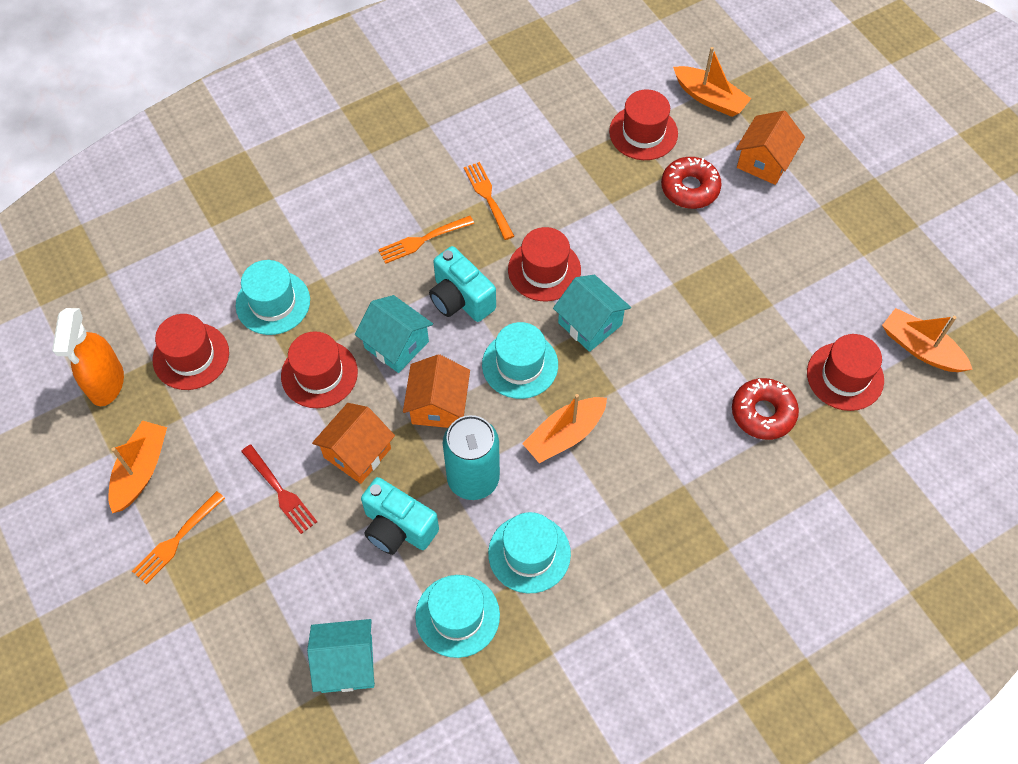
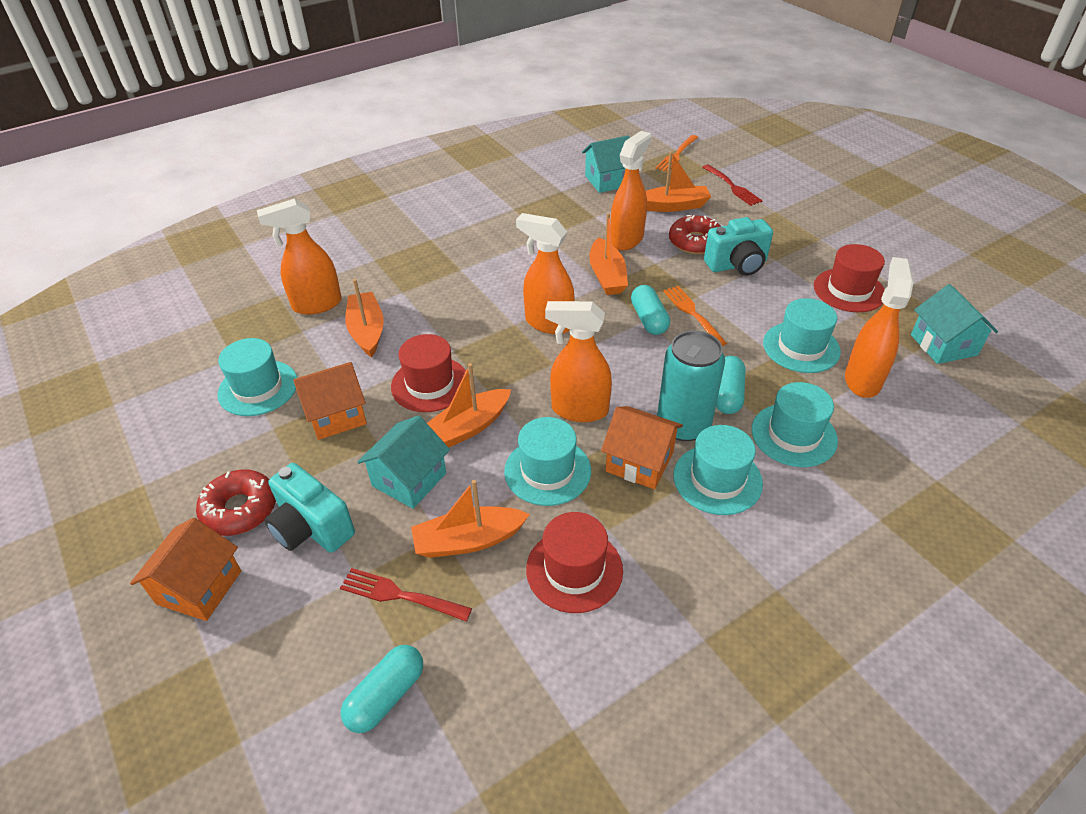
orange boat: [108,421,167,513] [522,394,607,463] [673,47,751,117] [882,308,973,372] = 4 -> [345,279,384,358] [411,480,530,558] [427,363,511,448] [589,213,628,295] [646,151,711,212] = 5
orange fork: [132,491,225,584] [378,216,474,264] [464,162,514,240] = 3 -> [655,135,699,172] [663,286,727,346] = 2
orange spray bottle: [52,308,124,406] = 1 -> [257,199,342,315] [516,213,575,334] [545,301,612,422] [610,131,652,251] [845,257,914,398] = 5
red fork: [241,445,317,534] = 1 -> [340,568,472,622] [702,164,763,206] = 2
red hat: [153,314,229,390] [281,331,358,408] [508,227,581,301] [609,89,678,160] [807,334,884,411] = 5 -> [391,334,466,412] [526,512,623,613] [814,244,885,312] = 3
turquoise capsule: none = 0 -> [341,645,423,733] [631,285,670,335] [716,356,745,414] = 3
turquoise hat: [236,260,310,335] [415,575,500,658] [482,322,558,399] [488,512,571,593] = 4 -> [218,338,297,416] [504,417,591,506] [673,425,763,515] [752,382,838,467] [763,298,841,373] = 5

